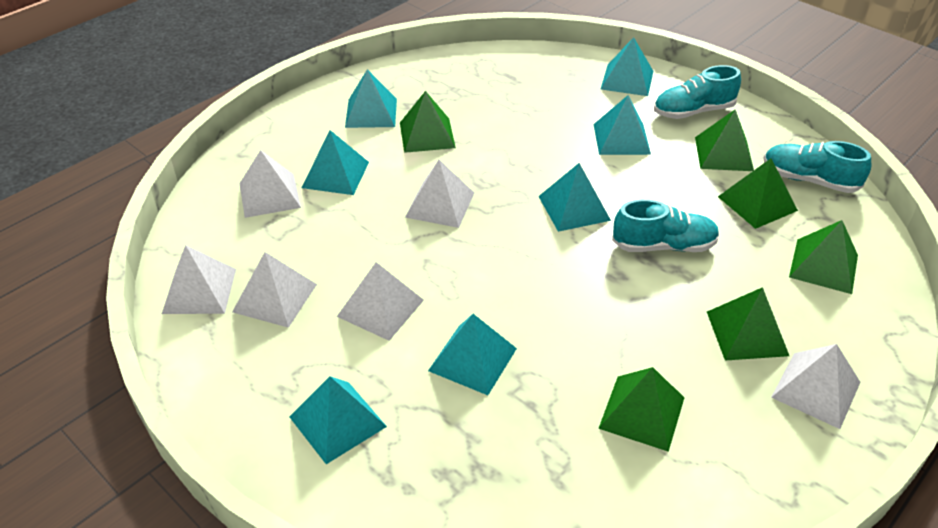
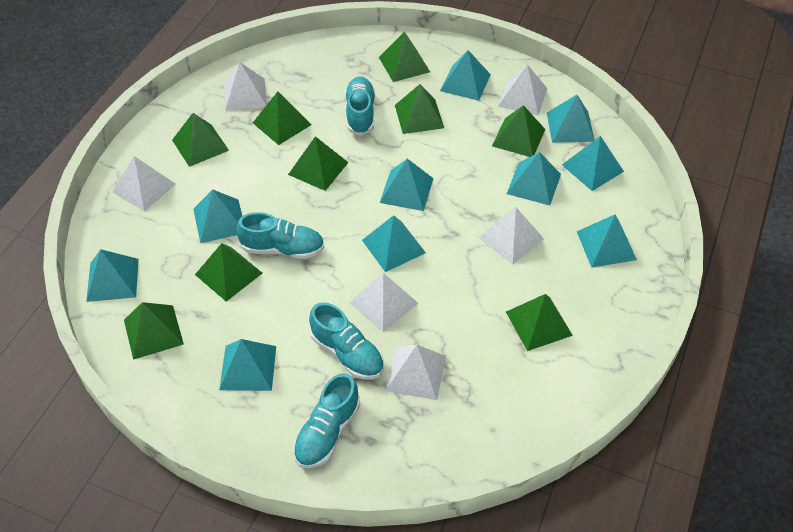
green pyramid: [400,91,456,153] [598,367,685,452] [695,110,754,171] [707,287,789,361] [718,159,798,229] [789,220,858,294] = 6 -> [124,302,184,360] [172,113,229,167] [195,243,262,301] [253,91,312,145] [288,136,349,191] [379,32,430,82] [395,84,444,134] [492,105,545,157] [506,294,573,351] = 9
turquoise pyramid: [290,376,387,464] [302,130,369,195] [345,69,397,128] [428,314,517,395] [538,163,611,232] [593,95,651,155] [601,37,654,96] = 7 -> [86,249,139,302] [193,189,242,243] [219,339,276,391] [362,215,426,272] [380,159,434,211] [440,50,491,101] [507,152,561,205] [547,95,594,143] [562,136,624,191] [577,215,637,268] = 10
turquoise shoe: [612,199,720,252] [654,65,741,119] [763,141,871,193] = 3 -> [237,212,324,259] [293,373,360,468] [309,302,384,380] [345,76,375,136] = 4

